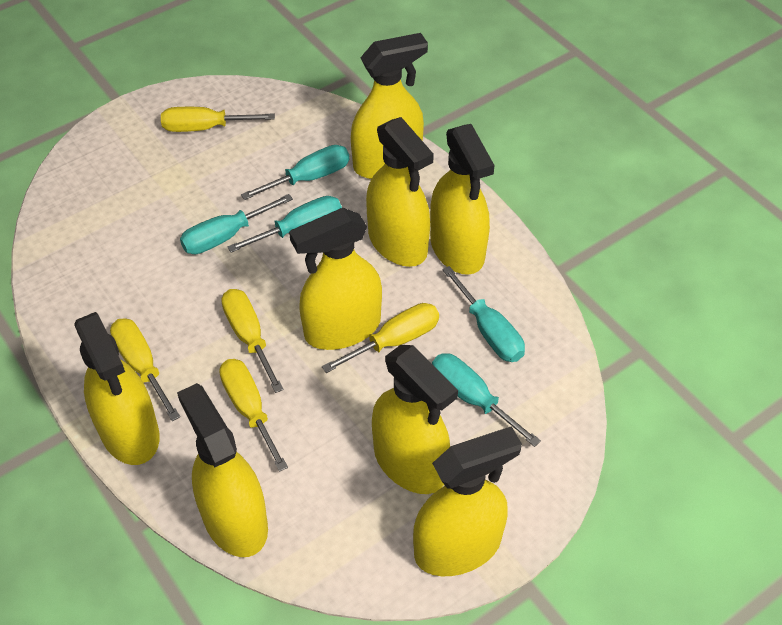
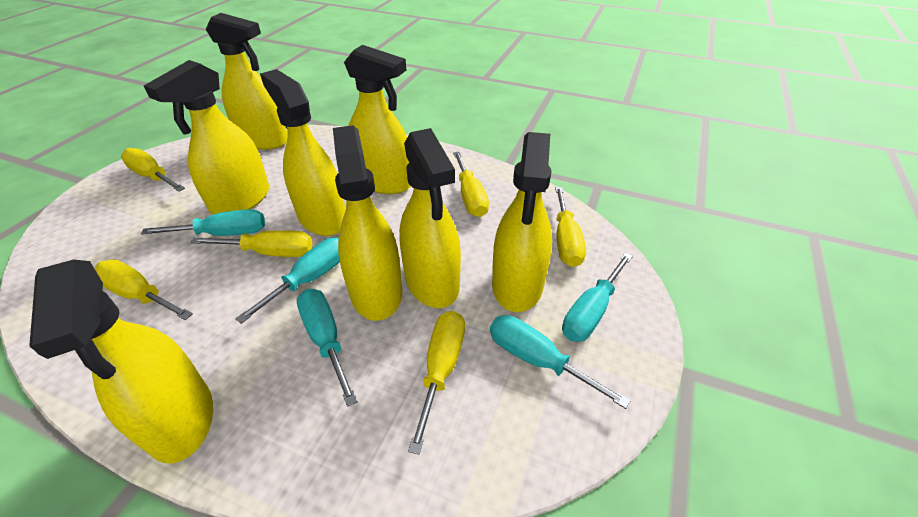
yellow screwdriver: [110,318,180,421] [161,107,275,132] [219,359,288,472] [221,289,284,393] [322,303,439,373] = 5 -> [94,259,193,320] [121,148,185,192] [190,230,312,257] [408,311,465,455] [453,152,489,217] [555,187,586,267] = 6

